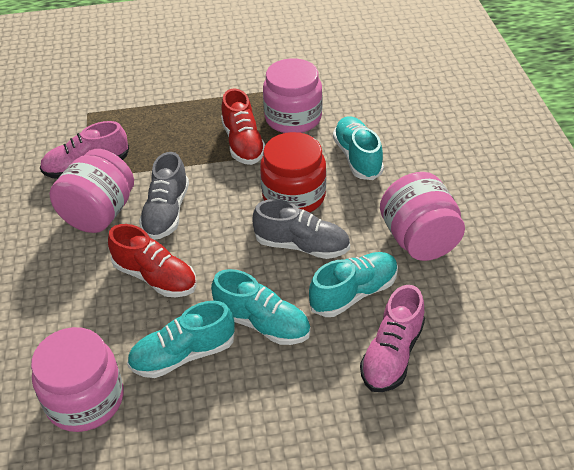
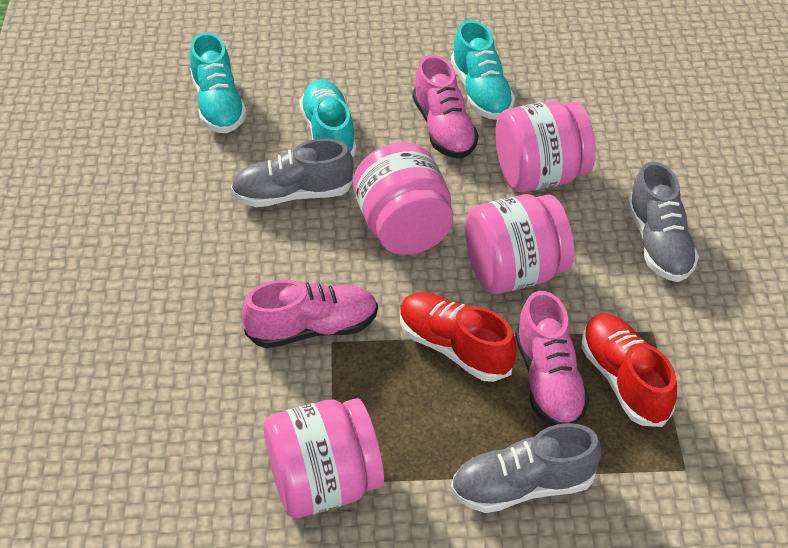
grey shoe: [139,152,189,240] [252,199,350,259] = 2 -> [231,138,354,207] [451,423,601,513] [627,162,699,282] = 3
pink shoe: [40,121,129,179] [360,285,425,392] = 2 -> [242,280,378,348] [413,55,479,159] [515,291,589,426] = 3
red jar: [260,132,326,213] = 1 -> none = 0
turquoise shoe: [127,301,235,378] [211,269,311,345] [309,252,398,317] [333,116,384,180] = 4 -> [190,32,247,133] [299,79,356,157] [451,20,515,120] = 3

